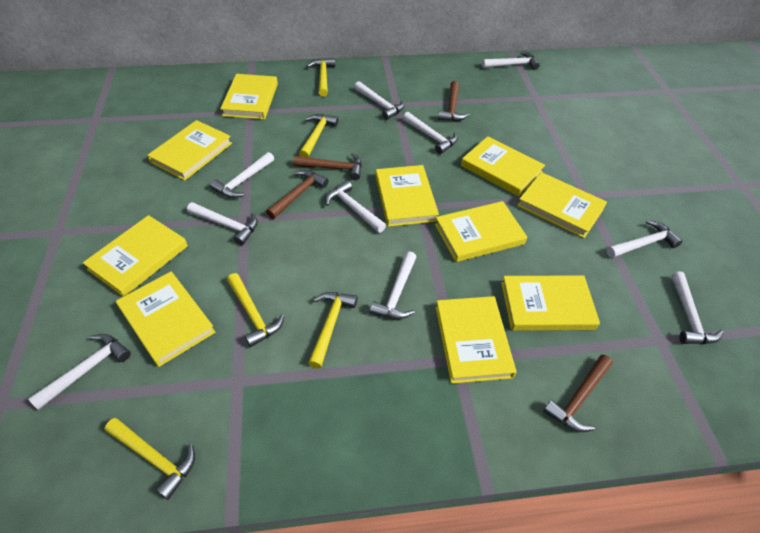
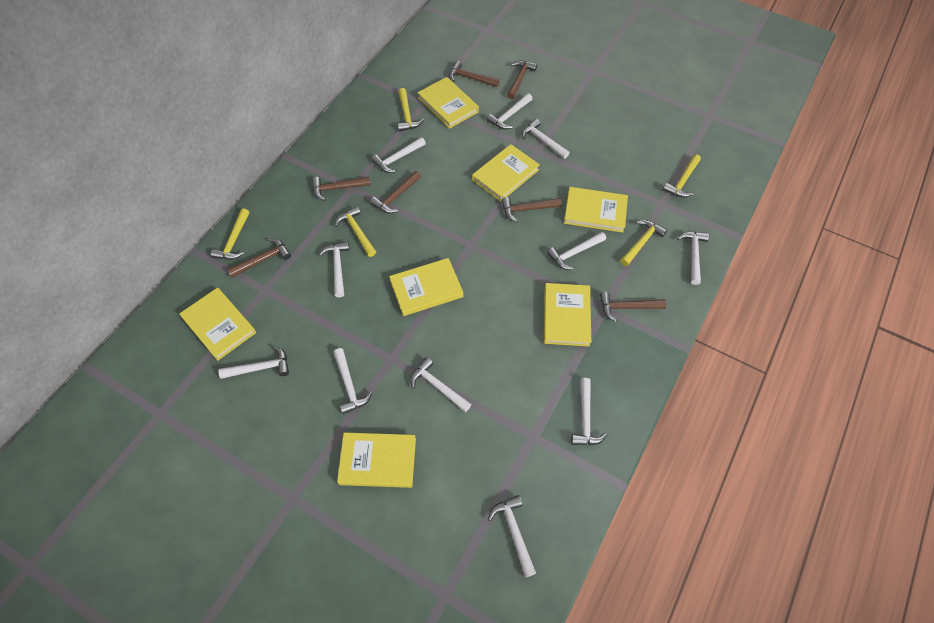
brown hammer: [266,170,329,219] [294,153,362,180] [438,81,469,121] [543,354,613,432] = 4 -> [227,238,291,278] [312,176,370,201] [370,171,421,214] [449,61,499,87] [501,197,562,222] [507,60,537,99] [600,292,666,322] = 7
white hammer: [28,334,131,410] [187,202,258,245] [210,152,274,198] [325,180,386,233] [354,81,404,120] [370,251,416,319] [403,112,458,154] [482,51,540,70] [607,220,683,258] [671,272,724,344] = 10 -> [218,346,289,379] [319,241,350,297] [333,348,373,414] [372,137,426,173] [410,357,471,412] [487,93,533,129] [488,495,536,578] [522,118,570,159] [547,232,606,270] [571,378,607,445] [677,232,709,285] = 11
yellow book: [83,215,188,297] [116,271,215,367] [147,120,232,181] [220,74,278,120] [375,165,439,227] [435,201,527,262] [435,296,516,384] [461,136,545,197] [501,275,600,331] [517,172,607,238] = 10 -> [179,288,256,361] [337,432,416,488] [389,258,463,316] [418,77,479,129] [472,144,540,202] [544,283,591,347] [564,187,628,233] = 7

